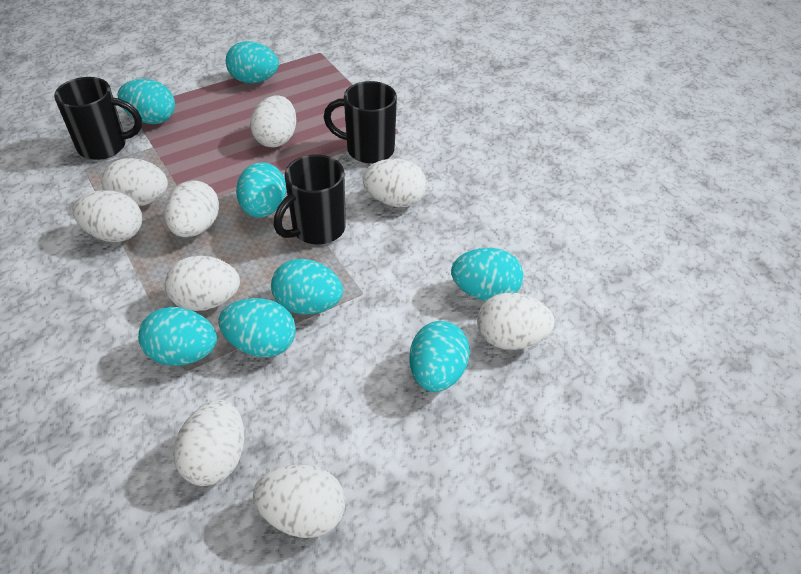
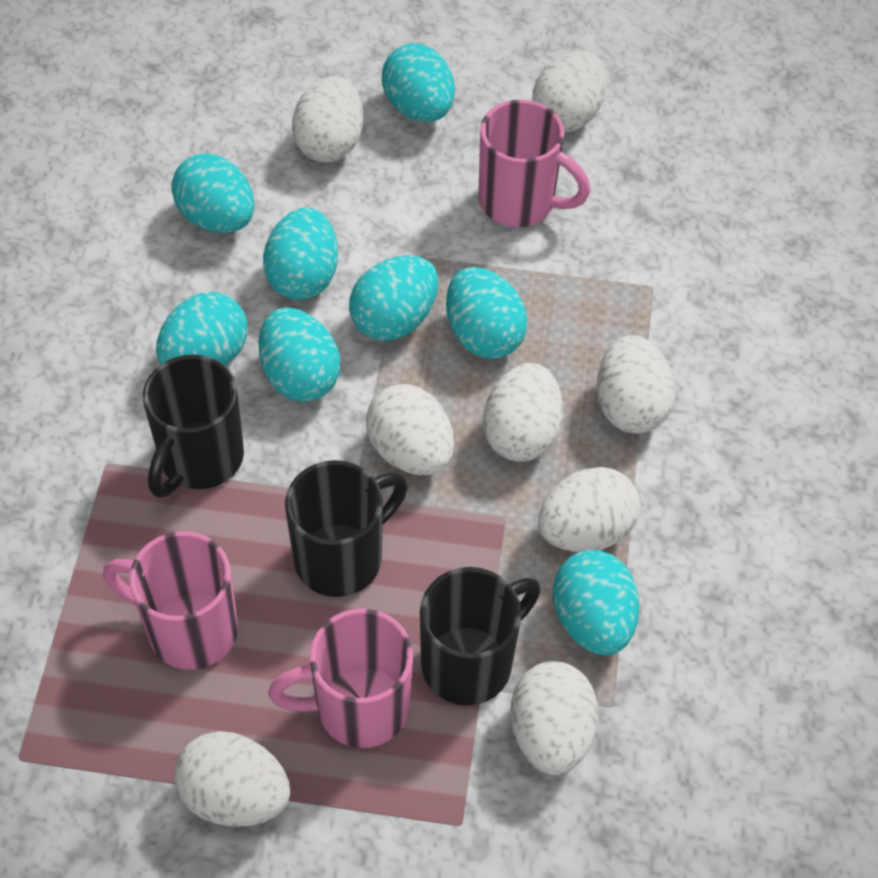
pink mug: none = 0 -> [103,531,238,670] [268,609,413,748] [478,100,590,227] = 3
white egg: [73,190,142,242] [101,158,168,207] [164,181,219,237] [165,256,240,311] [173,400,245,486] [250,95,296,147] [253,464,346,538] [363,159,426,207] [477,293,555,350] = 9 -> [174,731,290,827] [292,76,363,163] [366,384,454,475] [483,363,563,462] [511,661,598,775] [532,51,607,132] [538,467,641,552] [596,335,675,433] = 8

